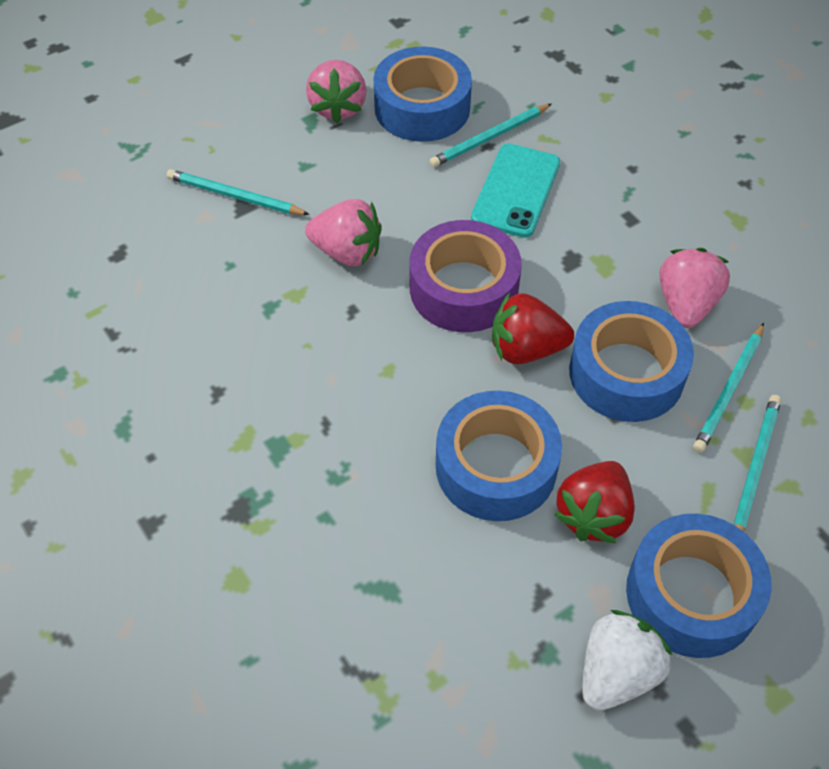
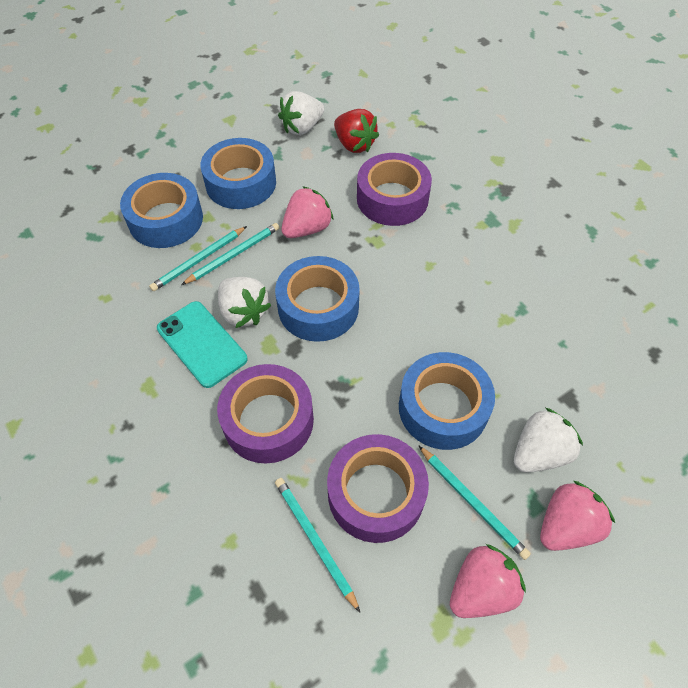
purple tape: [410,220,522,332] = 1 -> [217,364,314,464] [327,434,429,543] [357,153,432,226] = 3
red strawberry: [492,293,574,364] [554,461,635,543] = 2 -> [334,109,379,153] = 1
white strawberry: [582,610,672,711] = 1 -> [218,277,271,328] [278,91,324,135] [514,408,583,472] = 3

